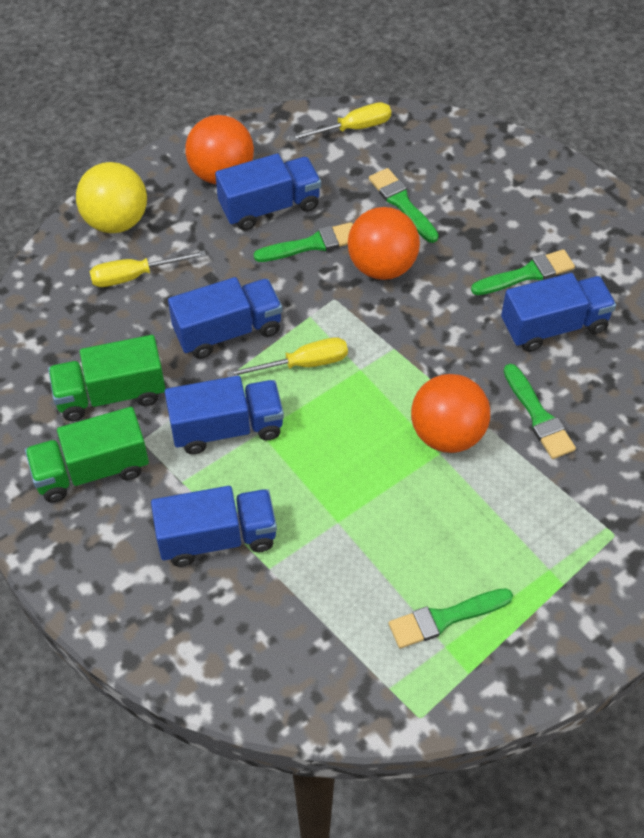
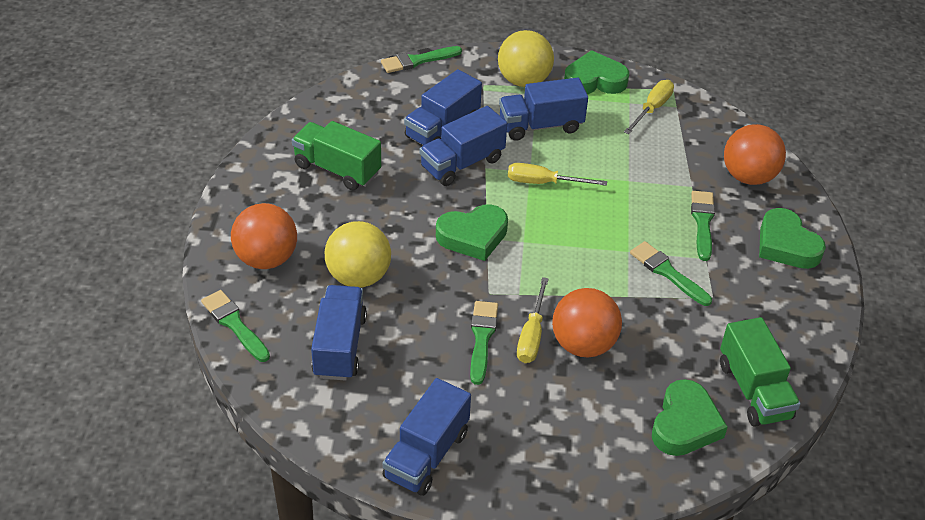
green heart: none = 0 -> [436,204,508,261] [564,50,629,94] [652,379,728,456] [759,208,826,269] = 4
yellow ball: [76,162,147,233] = 1 -> [325,221,391,288] [498,30,554,87] = 2

